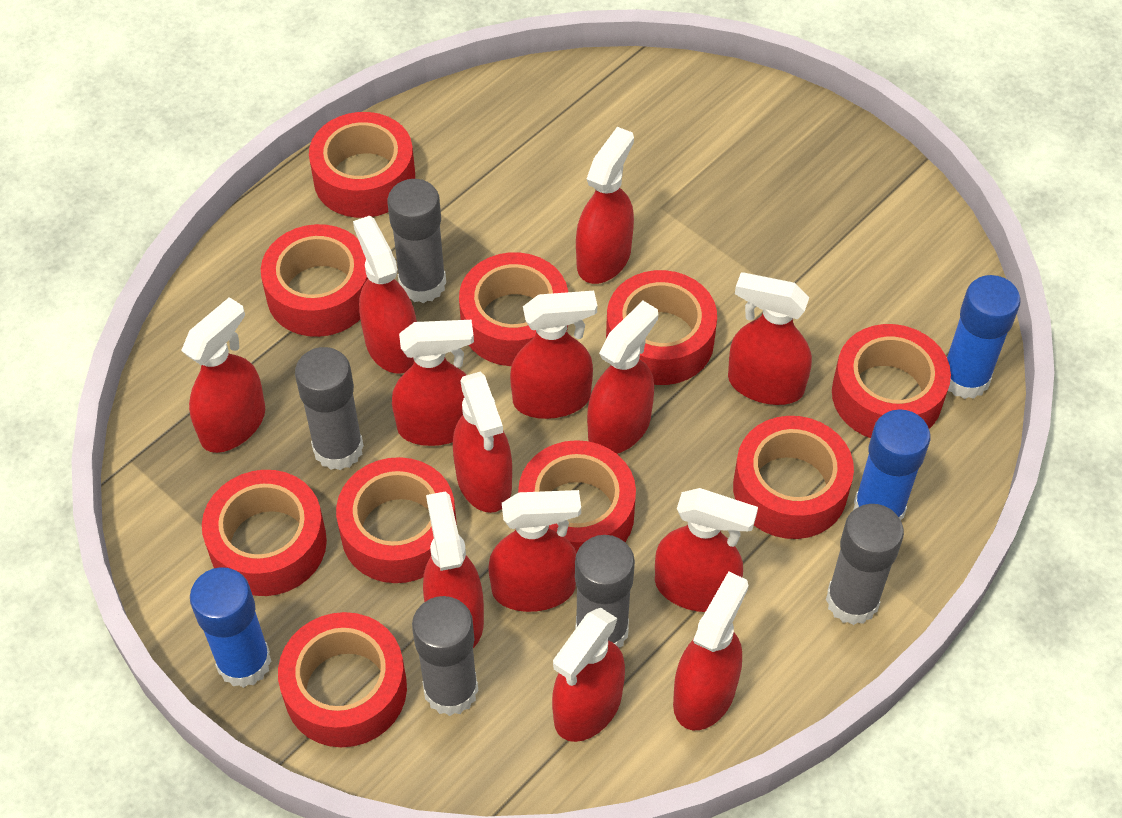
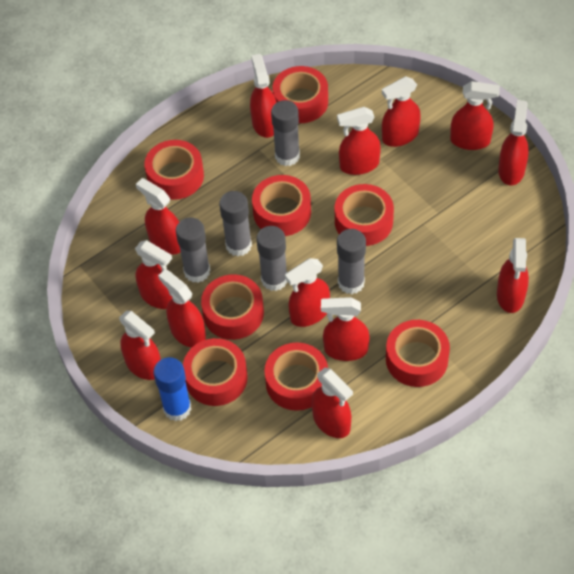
blue glue stick: [190,567,271,688] [853,409,930,520] [947,275,1020,399] = 3 -> [153,357,191,421] = 1
red tape: [202,470,327,596] [261,224,368,337] [278,612,407,747] [309,112,415,218] [336,457,457,583] [459,252,568,366] [518,440,636,554] [606,270,717,385] [733,416,854,539] [832,324,951,438] = 10 -> [144,140,204,200] [183,338,248,406] [201,274,264,340] [252,175,311,236] [265,342,328,411] [273,66,328,123] [335,184,394,246] [386,320,450,387] = 8

